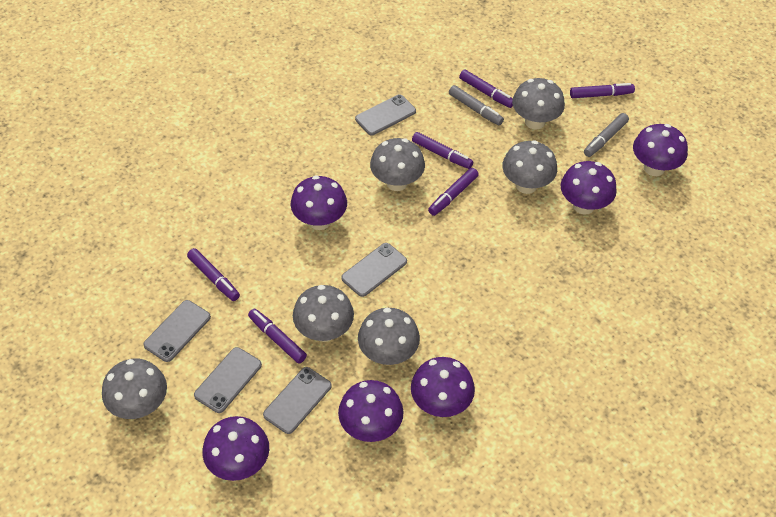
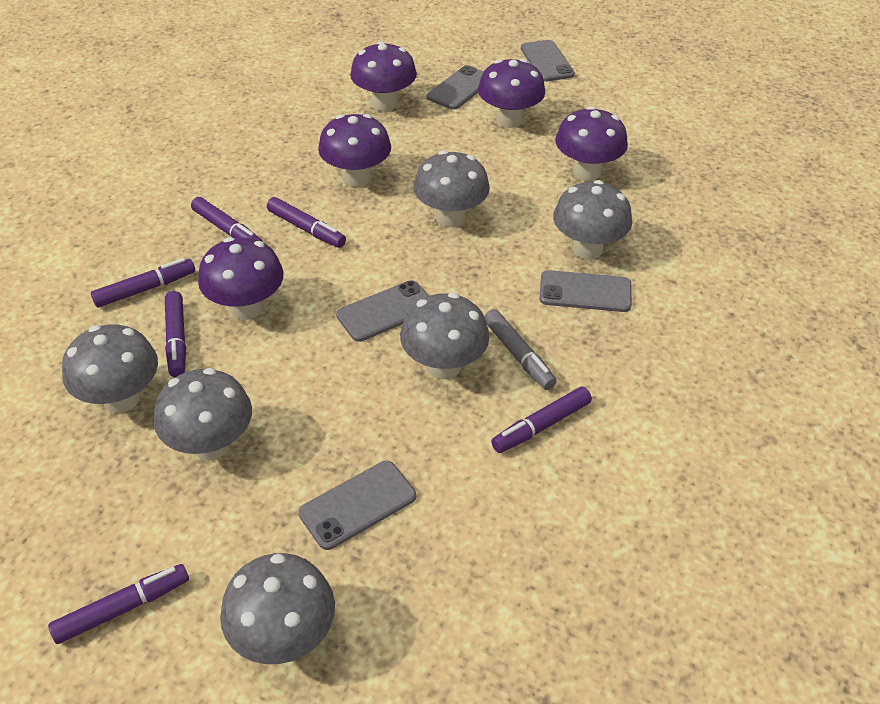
grey marker: [449,85,504,125] [584,113,629,157] = 2 -> [484,309,557,390] = 1
purple mushroom: [202,416,269,481] [291,175,347,230] [338,380,403,442] [411,357,475,417] [561,161,617,215] [633,124,688,176] = 6 -> [198,237,284,320] [318,114,391,187] [350,41,417,111] [478,59,545,128] [555,106,628,181] = 5

